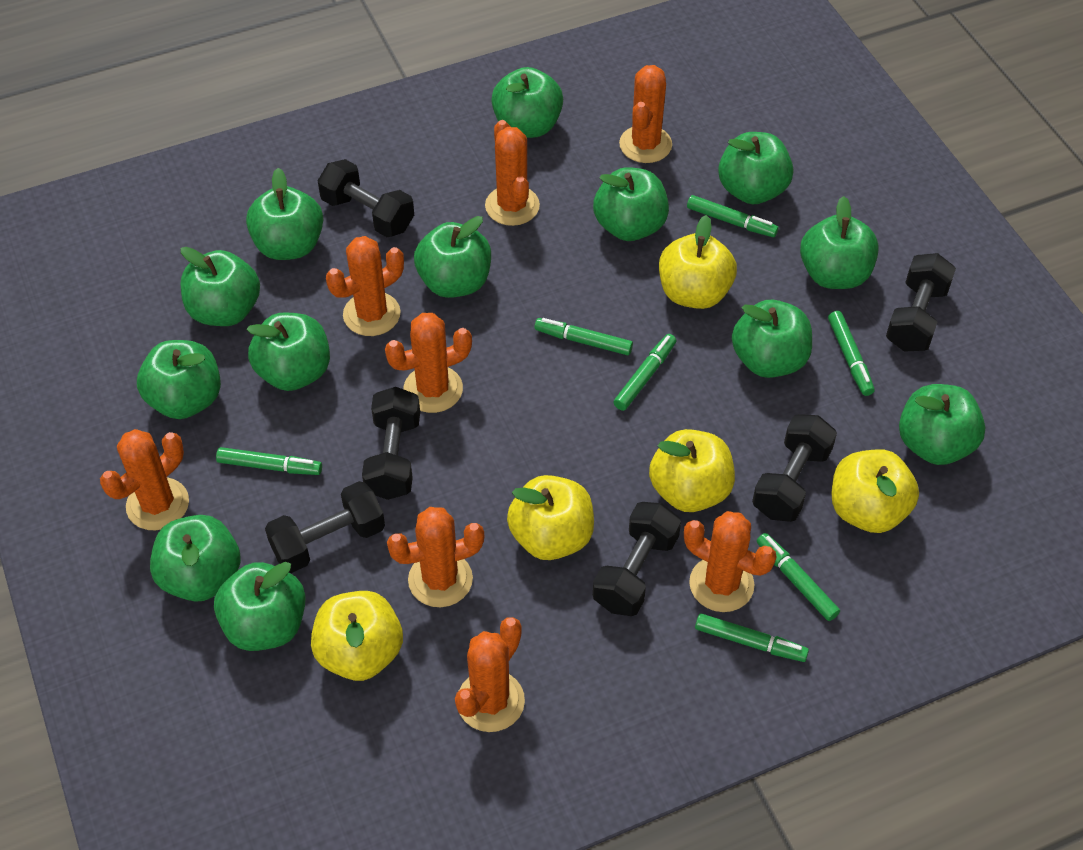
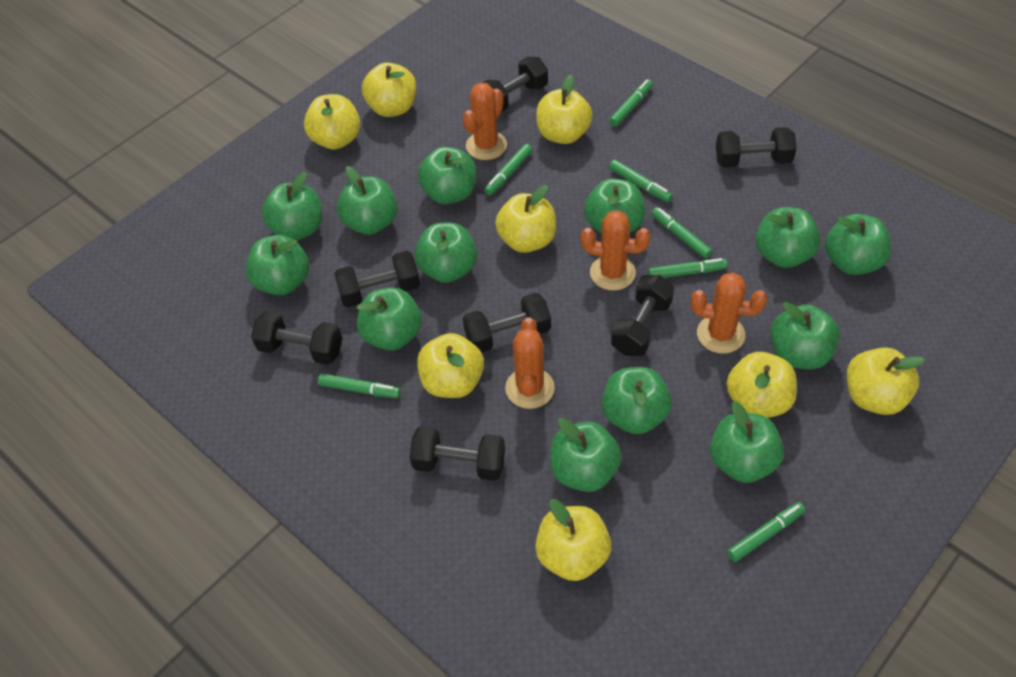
black dumbbell: [265,481,385,573] [318,159,414,237] [362,387,420,500] [593,502,681,616] [752,414,837,522] [886,253,956,352] = 6 -> [251,311,342,365] [334,251,420,307] [410,426,505,481] [463,293,551,353] [483,57,548,111] [611,275,674,356] [716,127,797,168] = 7
orange cactus: [100,429,189,530] [326,236,404,336] [385,313,472,413] [387,507,484,607] [455,617,525,732] [485,120,540,226] [619,65,672,163] [684,511,777,612] = 8 -> [463,83,507,160] [505,317,555,409] [581,211,651,291] [691,273,767,354] = 4
yellow apple: [311,591,403,681] [507,475,594,560] [649,429,735,512] [659,215,737,309] [832,449,919,533] = 5 -> [304,94,361,150] [362,62,416,117] [417,333,484,398] [495,185,556,253] [535,499,611,581] [536,75,593,144] [726,352,797,418] [847,347,925,415] = 8

